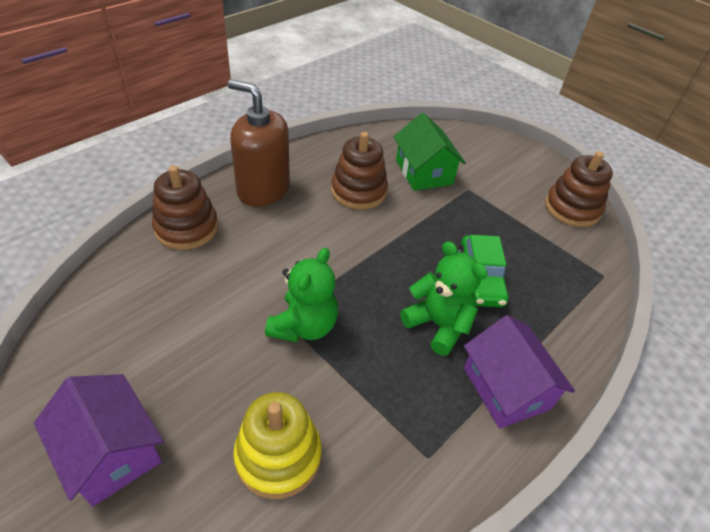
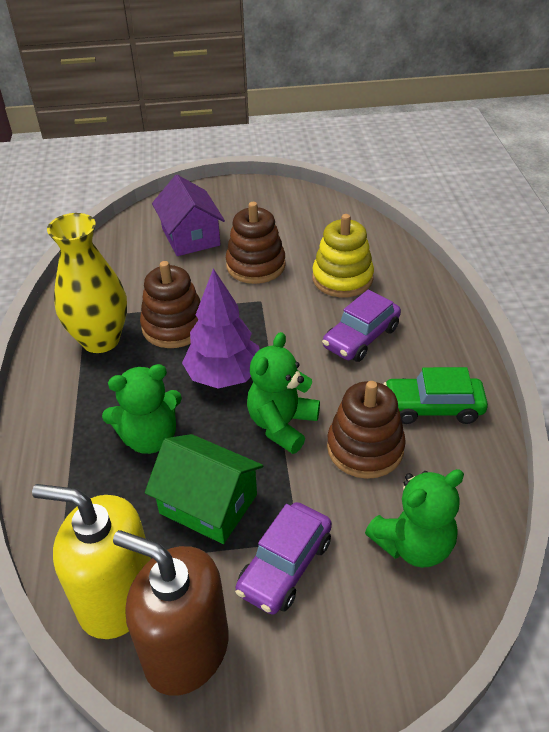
green teddy bear: [265,248,338,342] [400,241,488,356] = 2 -> [102,364,182,454] [247,332,320,454] [365,469,464,568] = 3
purple car: none = 0 -> [235,502,332,615] [322,290,401,362] = 2
purple house: [34,374,164,507] [464,315,575,429] = 2 -> [152,175,225,256] = 1
purple tree: none = 0 -> [182,268,260,389] = 1
yellow soap dispenser: none = 0 -> [32,484,151,639] = 1
yellow vase: none = 0 -> [47,213,127,353] = 1

